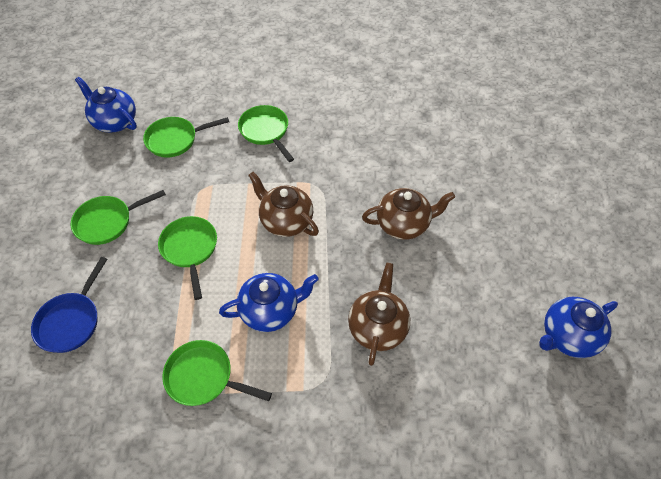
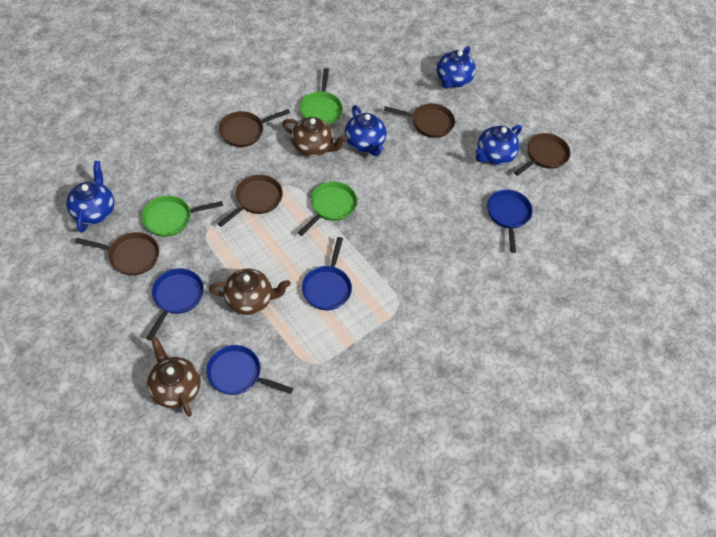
blue pan: [31,257,107,353] = 1 -> [146,268,204,340] [206,345,293,395] [302,237,352,310] [487,189,533,253] = 4
blue teapot: [75,77,137,132] [219,273,319,332] [539,297,618,358] = 3 -> [66,161,114,233] [345,105,387,156] [437,46,476,89] [475,125,522,165] = 4
brown pan: none = 0 -> [75,232,159,276] [217,175,283,227] [219,109,290,147] [384,103,455,138] [514,133,571,176] = 5
green pan: [71,190,166,245] [143,117,229,158] [158,216,217,300] [162,340,272,406] [238,105,294,162] = 5 -> [142,196,223,237] [298,182,357,236] [300,68,343,125] = 3

